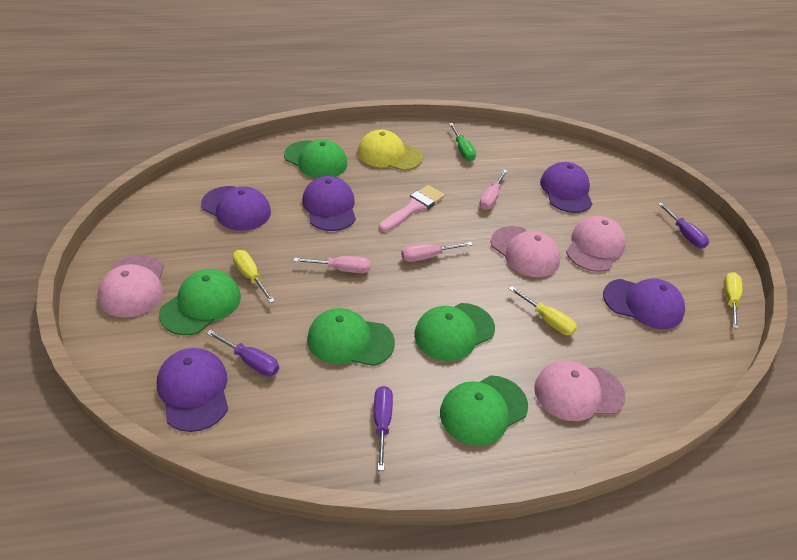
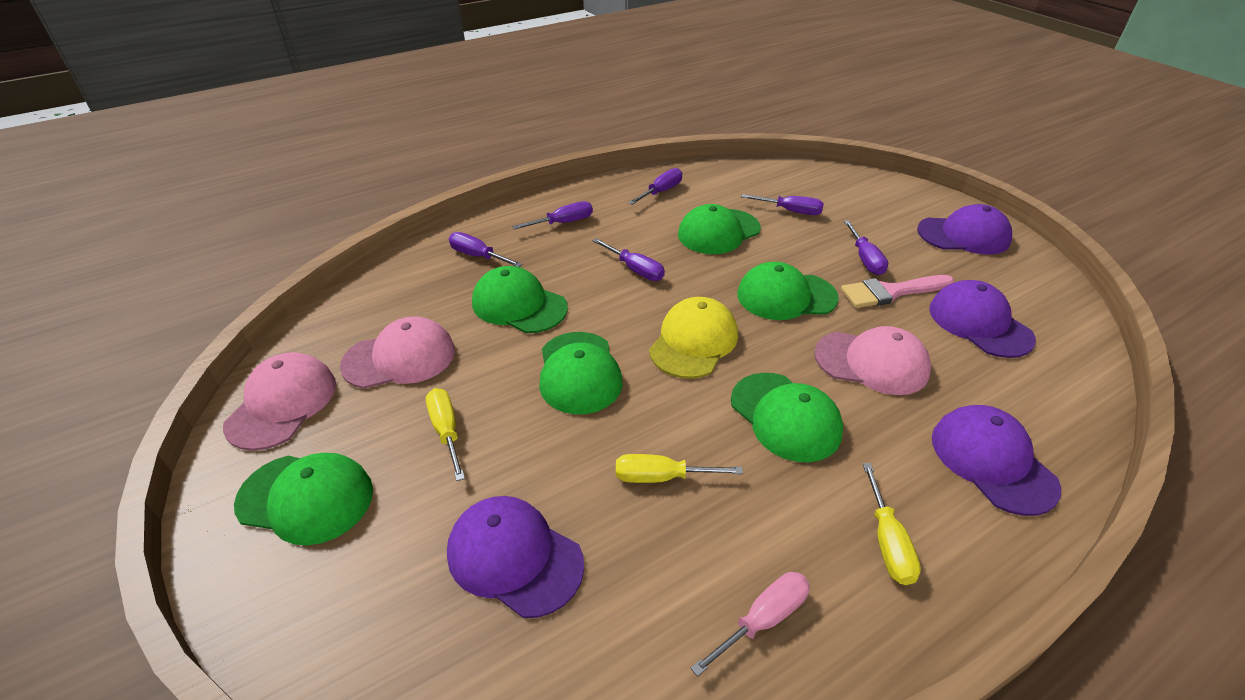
green cap: [159,269,241,335] [284,139,347,178] [307,308,395,366] [414,303,495,361] [440,375,528,446] = 5 -> [234,453,373,545] [472,266,568,333] [539,332,623,414] [678,204,761,254] [731,373,843,462] [737,262,839,320] = 6
green screwdriver: [449,123,476,161] = 1 -> none = 0
pink cap: [98,255,164,318] [491,226,560,277] [534,360,625,421] [566,216,626,272] = 4 -> [223,352,336,451] [340,316,455,389] [814,326,931,395] = 3
pink screwdriver: [294,256,371,273] [401,242,472,262] [479,170,507,210] = 3 -> [691,572,810,677] = 1
purple cap: [157,348,228,432] [201,186,271,231] [302,176,356,231] [540,162,592,213] [603,279,685,329] = 5 -> [447,496,584,618] [917,204,1012,255] [929,280,1036,358] [932,405,1061,516] = 4
purple screwdriver: [206,330,279,376] [374,386,393,471] [658,203,709,249] = 3 -> [449,232,523,267] [512,201,593,230] [593,238,665,281] [628,168,682,205] [741,194,824,215] [844,220,888,275] = 6

